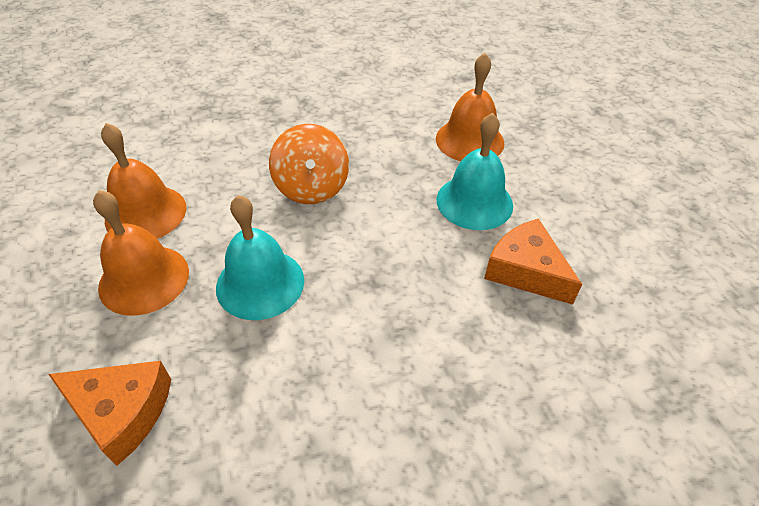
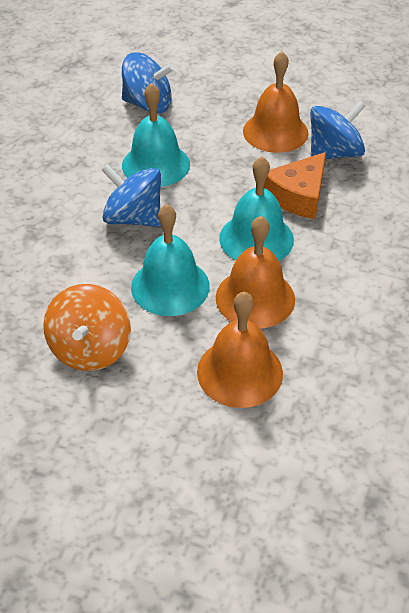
blue spinning top: none = 0 -> [101,164,161,227] [122,52,174,114] [310,101,366,160] = 3
orange cheese: [48,361,171,466] [484,219,583,305] = 2 -> [264,152,326,219] = 1
turquoise bell: [216,195,304,320] [436,113,513,230] = 2 -> [122,83,190,187] [131,204,210,316] [219,156,294,261] = 3

